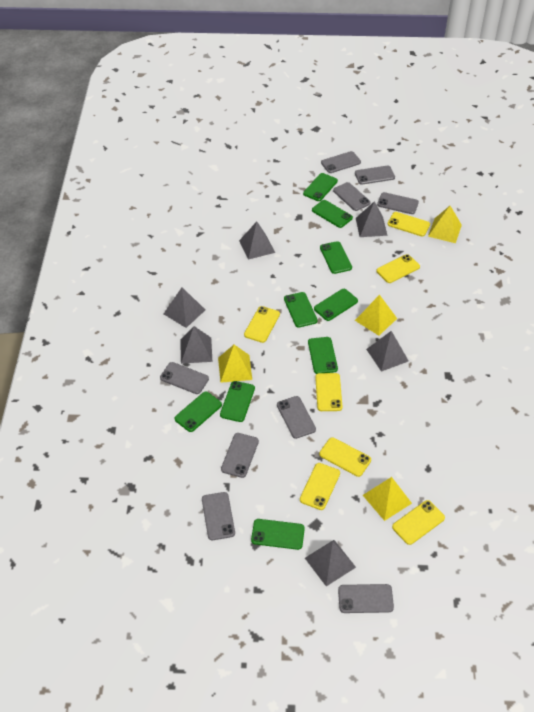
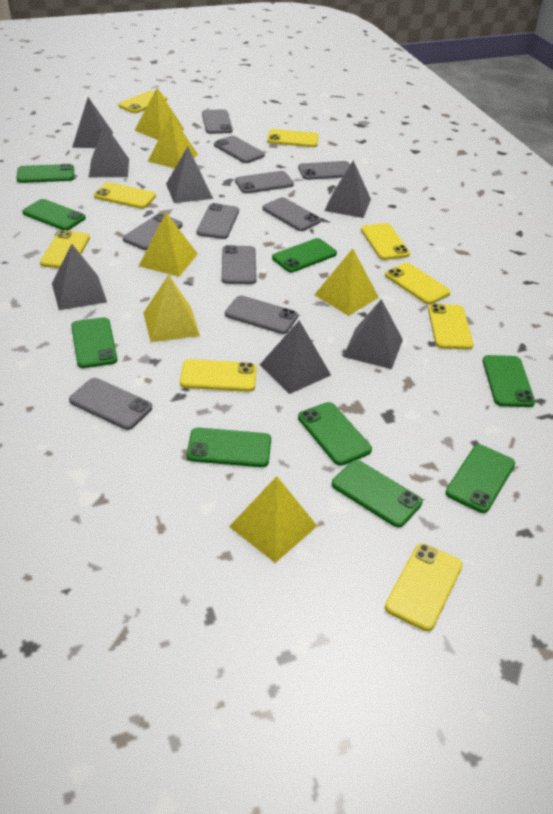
grey phone: [160,362,209,394] [202,492,235,540] [221,433,259,478] [277,396,316,439] [321,151,361,173] [333,182,371,211] [338,584,394,613] [355,166,395,185] [377,192,419,214] = 9 -> [69,378,152,430] [123,213,183,250] [196,203,239,239] [202,109,233,134] [214,136,265,163] [222,245,257,284] [225,295,298,334] [235,171,294,194] [262,197,321,231] [298,161,350,180] = 10
grey pyramid: [164,287,205,328] [180,326,212,364] [239,222,275,260] [305,540,356,586] [356,201,388,237] [366,331,408,372] = 6 -> [52,244,107,310] [72,97,113,148] [89,124,129,177] [166,147,213,203] [260,320,331,394] [324,160,371,218] [343,299,403,369] = 7
yellow phone: [244,306,280,343] [300,463,340,510] [315,373,343,411] [319,437,371,477] [377,254,420,283] [388,212,430,236] [392,500,445,545] = 7 -> [40,230,90,268] [94,182,156,209] [118,91,167,113] [180,359,257,392] [267,129,319,147] [361,223,410,260] [385,263,451,305] [385,543,463,631] [428,304,473,350] = 9
yellow pyramid: [218,345,252,383] [355,295,397,336] [363,477,412,521] [428,206,462,243] = 4 -> [134,88,184,140] [139,213,198,277] [143,275,200,342] [147,115,198,168] [229,476,317,563] [314,248,379,316] = 6

